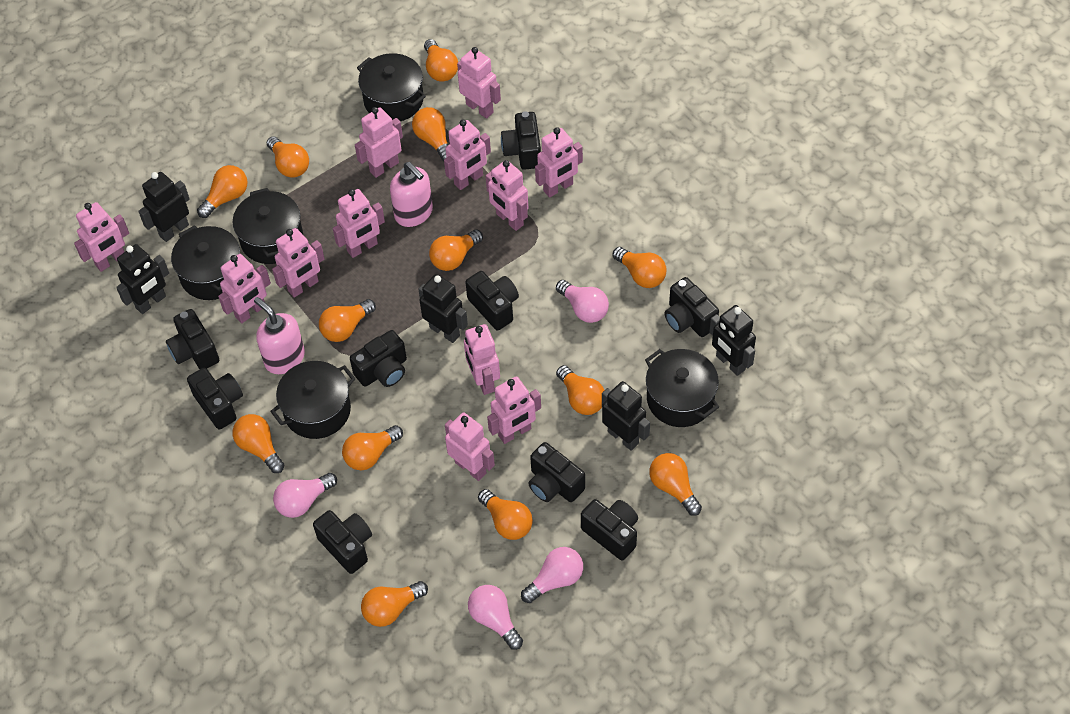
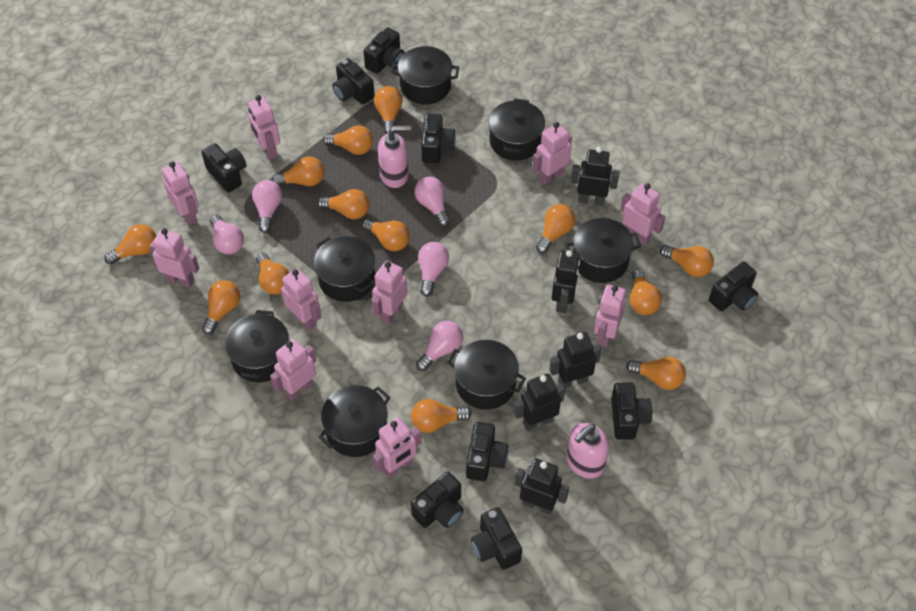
black pot: [171,225,240,300] [233,188,303,264] [270,361,356,439] [357,53,426,121] [645,349,719,427] = 5 -> [225,310,289,382] [314,236,375,302] [319,385,390,457] [391,46,459,104] [447,340,526,410] [489,98,545,161] [565,218,641,283] = 7
pink light bulb: [273,473,337,518] [468,585,523,650] [521,547,583,603] [556,280,609,323] = 4 -> [210,214,244,254] [252,180,282,233] [415,177,450,227] [416,321,463,371] [418,242,449,297] = 5
pink robot: [74,202,129,272] [218,254,271,323] [272,228,325,298] [333,189,385,258] [355,107,403,178] [444,119,491,190] [445,412,495,481] [457,47,501,118] [464,324,500,395] [486,160,528,231] [487,376,541,444] [535,127,583,198] = 12 -> [149,228,199,288] [162,162,199,225] [248,95,280,160] [270,339,316,401] [281,268,321,331] [372,261,408,324] [373,417,421,478] [532,122,572,185] [594,284,626,348] [621,183,665,246] = 10

